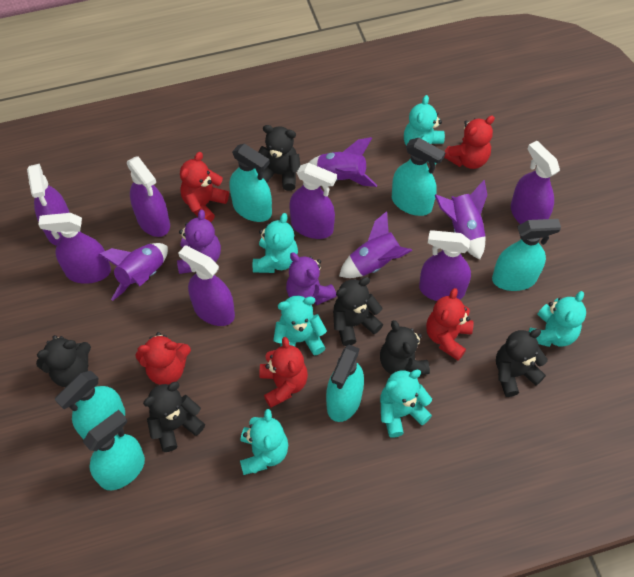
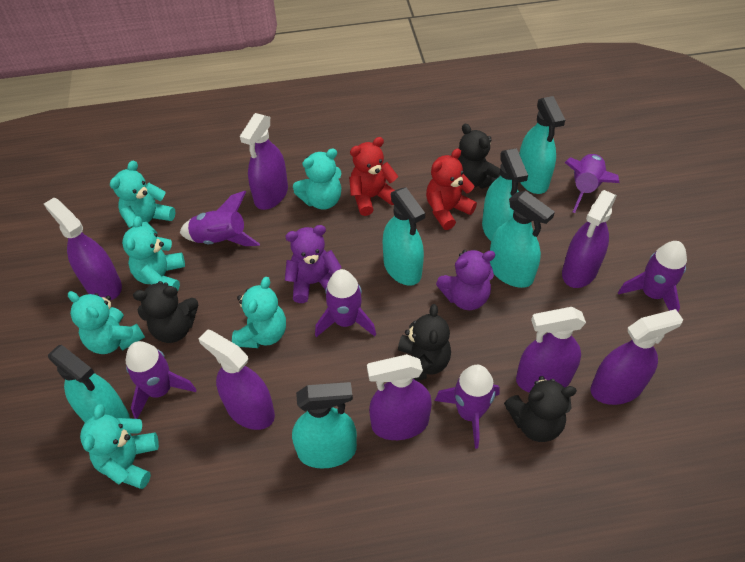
black teddy bear: [36,335,91,387] [143,382,205,452] [259,125,300,191] [333,277,383,346] [380,320,430,375] [496,329,547,397] = 6 -> [133,281,198,343] [398,304,451,381] [458,124,500,189] [504,376,577,442] = 4
purple rocket: [99,243,168,301] [309,137,377,187] [339,211,412,278] [435,180,487,260] = 4 -> [126,341,197,419] [180,191,260,246] [315,269,376,337] [435,365,500,449] [565,154,619,213] [618,241,687,312] = 6
red teddy bear: [136,332,191,385] [180,152,229,222] [260,337,308,408] [426,288,474,361] [444,115,495,169] = 5 -> [349,137,398,216] [426,148,477,230] = 2

